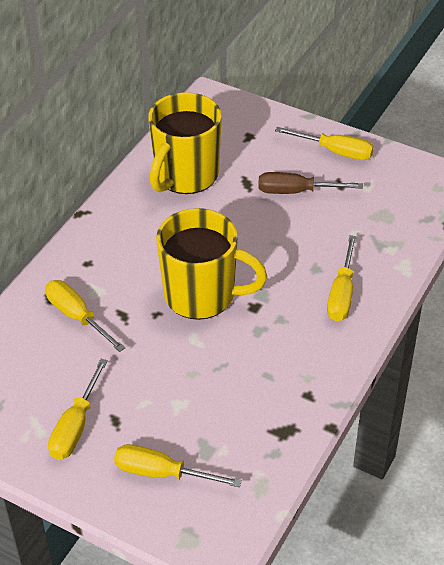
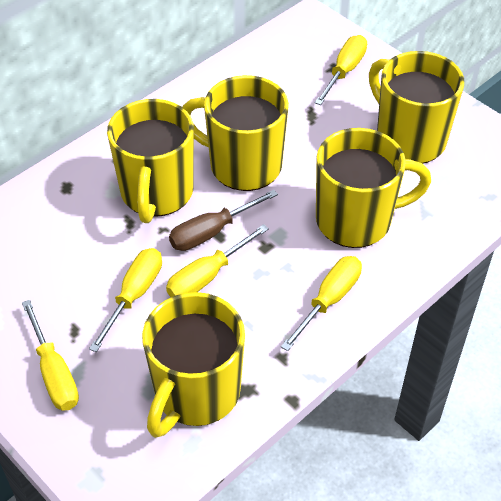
yellow mug: [148,92,222,194] [156,208,267,320] = 2 -> [107,99,194,223] [142,292,245,438] [182,75,289,191] [316,128,431,248] [369,51,464,163] = 5

